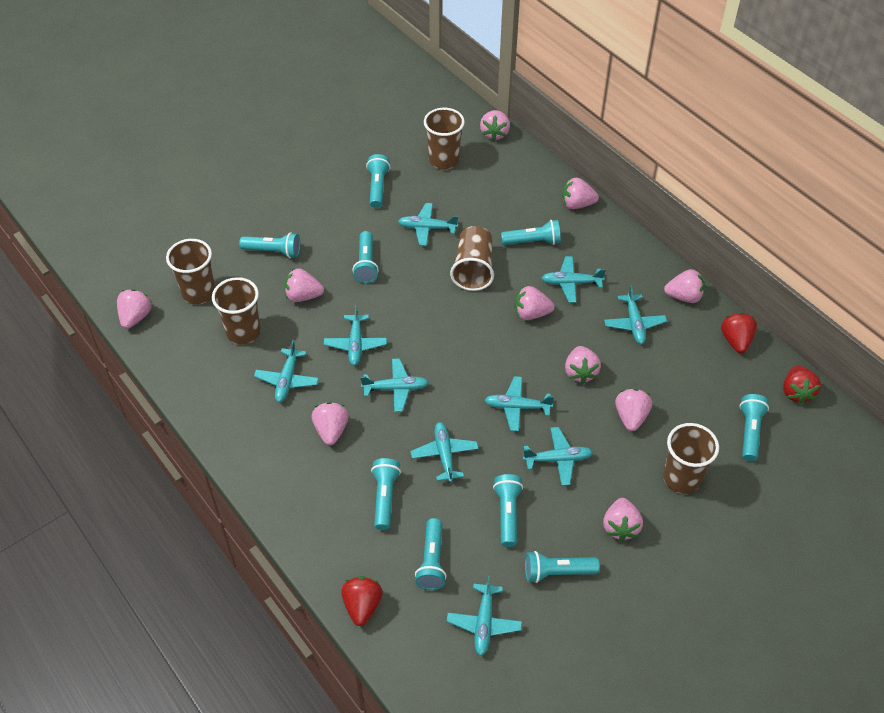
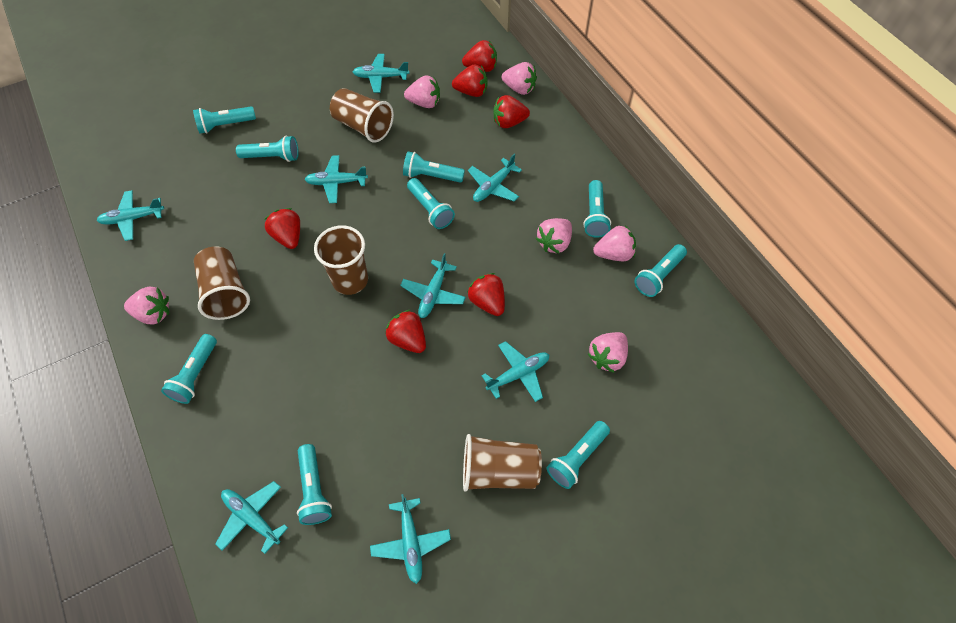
brown cup: [166,239,215,305] [212,277,261,345] [424,108,465,169] [450,226,494,291] [663,423,719,494] = 5 -> [194,246,250,320] [314,225,368,295] [330,88,394,143] [463,434,542,492] = 4
pink strawberry: [117,289,152,329] [284,268,324,302] [312,402,349,445] [480,110,510,141] [515,286,554,320] [562,178,599,209] [565,346,601,384] [603,498,643,541] [615,389,652,431] [664,269,705,303] = 10 -> [124,287,169,324] [404,75,440,108] [502,62,537,95] [536,218,572,254] [588,332,628,373] [593,225,636,261] = 6
red strawberry: [341,576,383,626] [721,313,757,353] [783,366,821,404] = 3 -> [265,208,300,249] [385,310,426,353] [452,64,488,97] [462,40,497,72] [467,273,505,316] [493,95,530,128] = 6
turquoise plane: [254,340,319,402] [324,305,387,366] [360,358,429,412] [398,203,458,246] [410,422,479,482] [446,576,522,656] [485,376,554,431] [523,427,593,486] [541,256,606,303] [604,285,667,344] = 10 -> [97,190,164,241] [215,481,288,554] [304,155,368,203] [353,54,409,93] [370,494,451,584] [400,253,466,318] [468,154,522,202] [482,341,549,402] = 8

